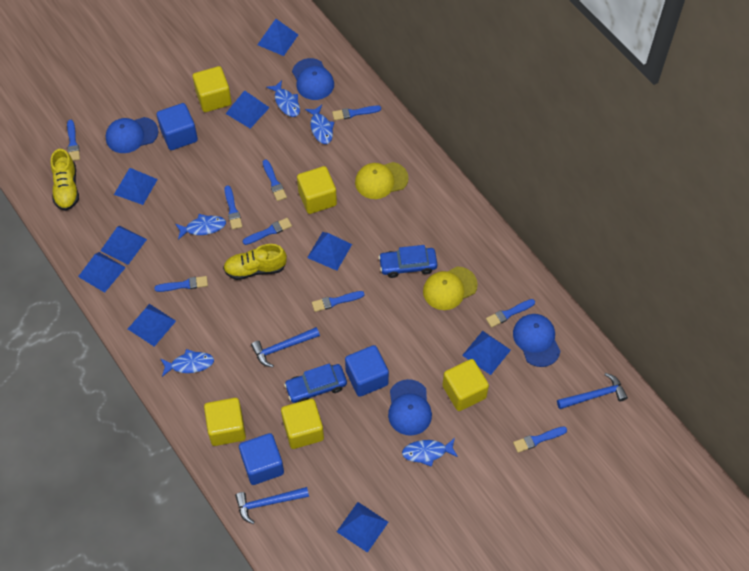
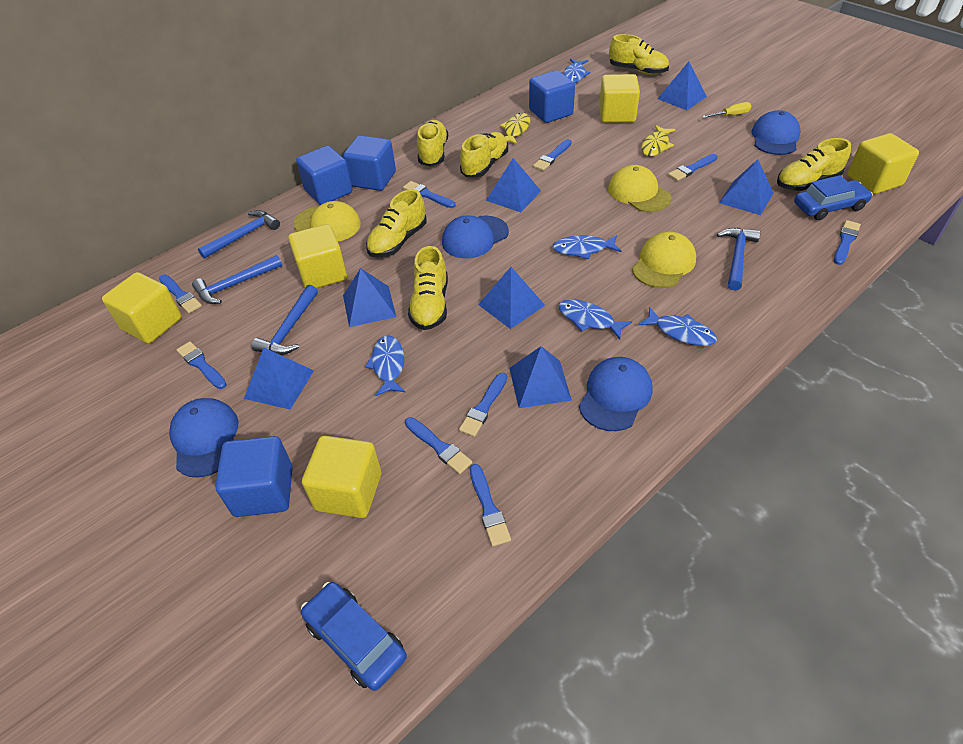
blue cube: [157,103,198,150] [239,433,284,485] [345,345,389,397] = 3 -> [215,436,293,517] [296,146,353,205] [343,135,396,191] [529,70,575,123] = 4
blue hammer: [235,487,309,524] [251,327,320,367] [557,373,628,409] = 3 -> [192,255,282,304] [198,210,280,259] [251,285,318,355] [717,228,761,291] = 4
blue pyramid: [78,252,126,293] [100,226,147,265] [114,168,158,205] [128,304,176,347] [226,90,270,129] [257,19,298,56] [307,232,352,271] [337,502,388,553] [462,331,511,375] = 9 -> [244,348,314,410] [343,268,396,327] [478,267,545,329] [486,158,541,212] [509,346,572,408] [658,62,707,110] [719,159,773,215] = 7
yellow cap: [355,162,409,199] [423,266,478,310] = 2 -> [294,201,361,241] [608,165,672,212] [632,231,696,288] = 3
yellow fish: none = 0 -> [500,113,530,144] [641,125,675,157] = 2
yellow screwdriver: none = 0 -> [702,102,751,118] = 1
yellow shoe: [51,149,79,211] [223,244,287,280] = 2 -> [366,189,427,258] [408,246,448,330] [417,120,448,167] [460,132,508,178] [609,34,669,75] [777,138,851,191] = 6

